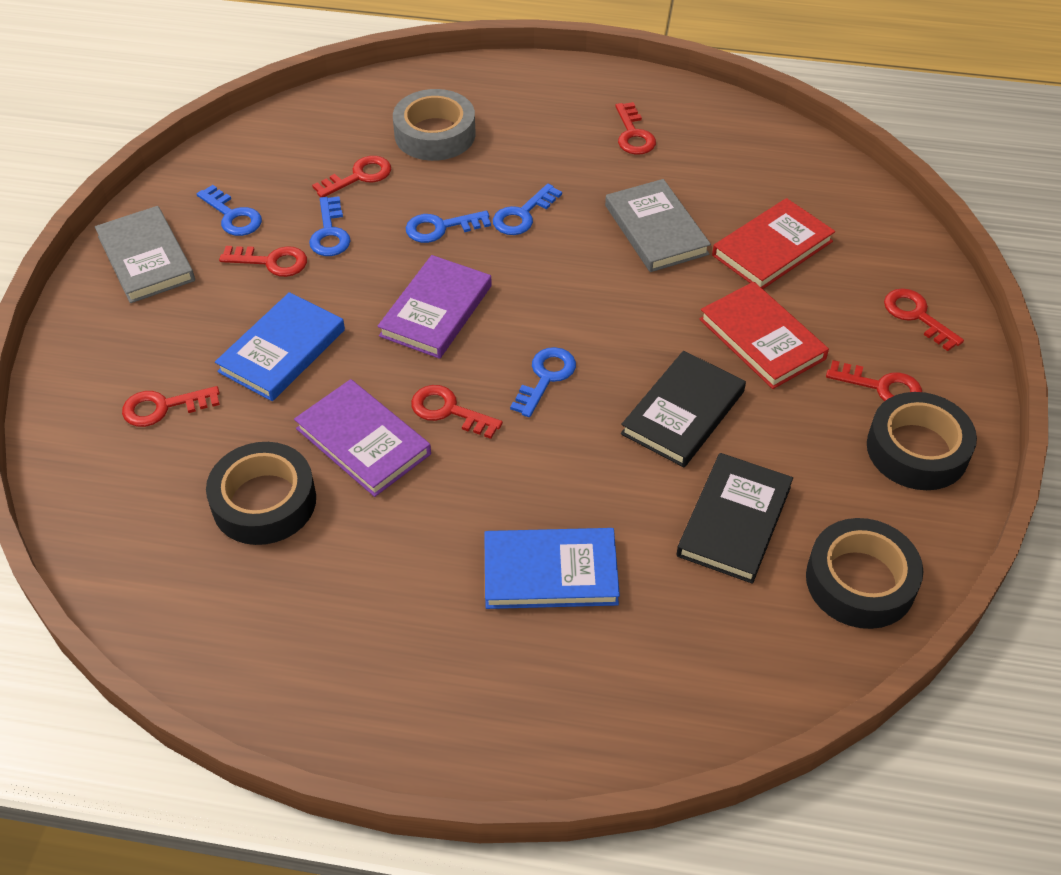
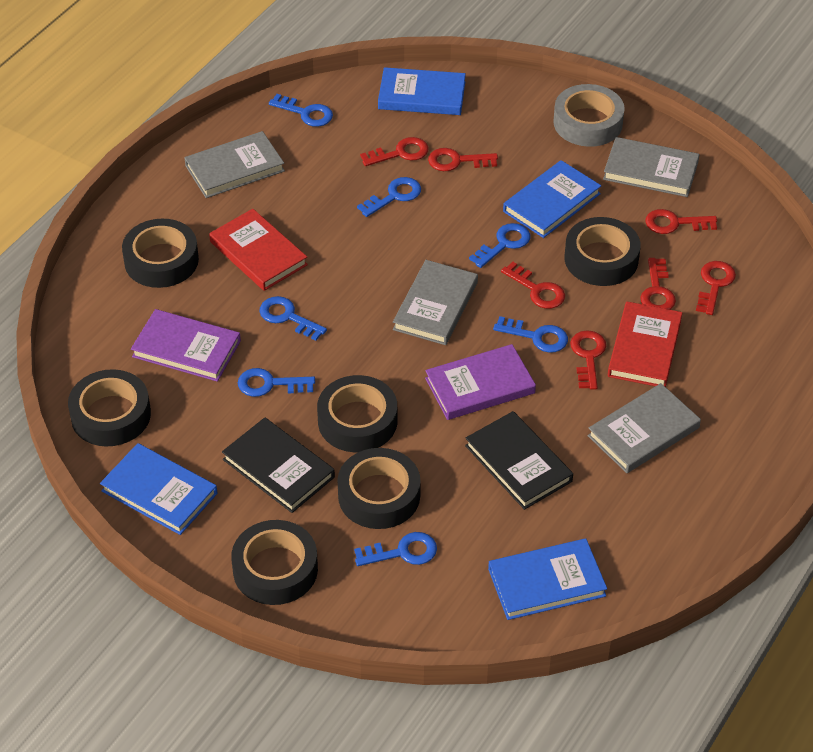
black tape: [206,442,316,545] [806,518,923,629] [867,392,977,490] = 3 -> [68,369,151,446] [122,219,199,288] [231,520,318,605] [317,375,398,452] [337,448,421,529] [565,217,641,286] = 6
blue book: [215,292,345,401] [484,528,620,609] = 2 -> [100,443,217,535] [378,67,466,115] [488,538,607,620] [503,160,601,238] = 4
blue key: [197,185,262,236] [309,196,350,256] [406,211,491,243] [493,184,562,235] [510,347,576,417] = 5 -> [238,368,315,397] [259,296,327,341] [269,94,333,127] [354,532,437,566] [357,177,421,217] [469,223,530,268] [493,316,568,353] = 7
grey book: [95,206,195,303] [605,179,711,272] = 2 -> [184,131,285,198] [393,260,478,345] [588,383,701,473] [603,137,700,197] = 4

